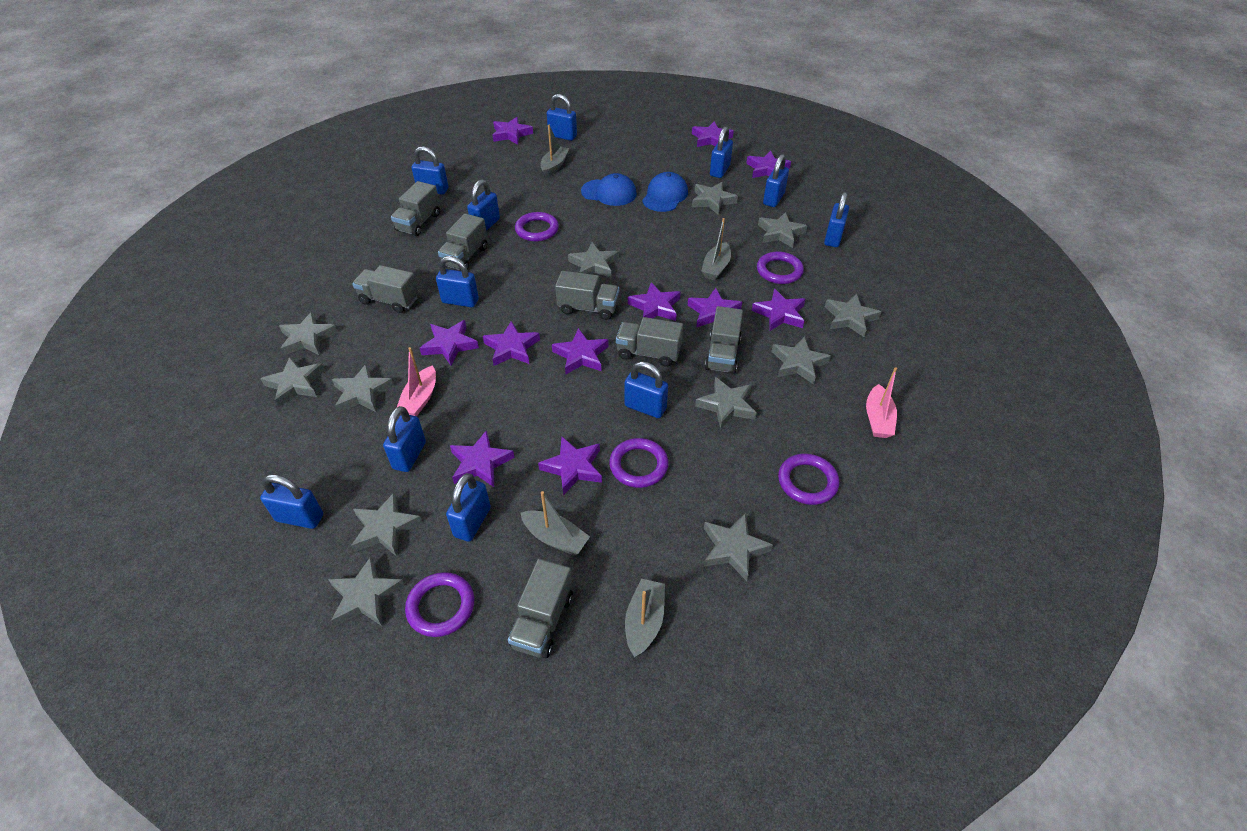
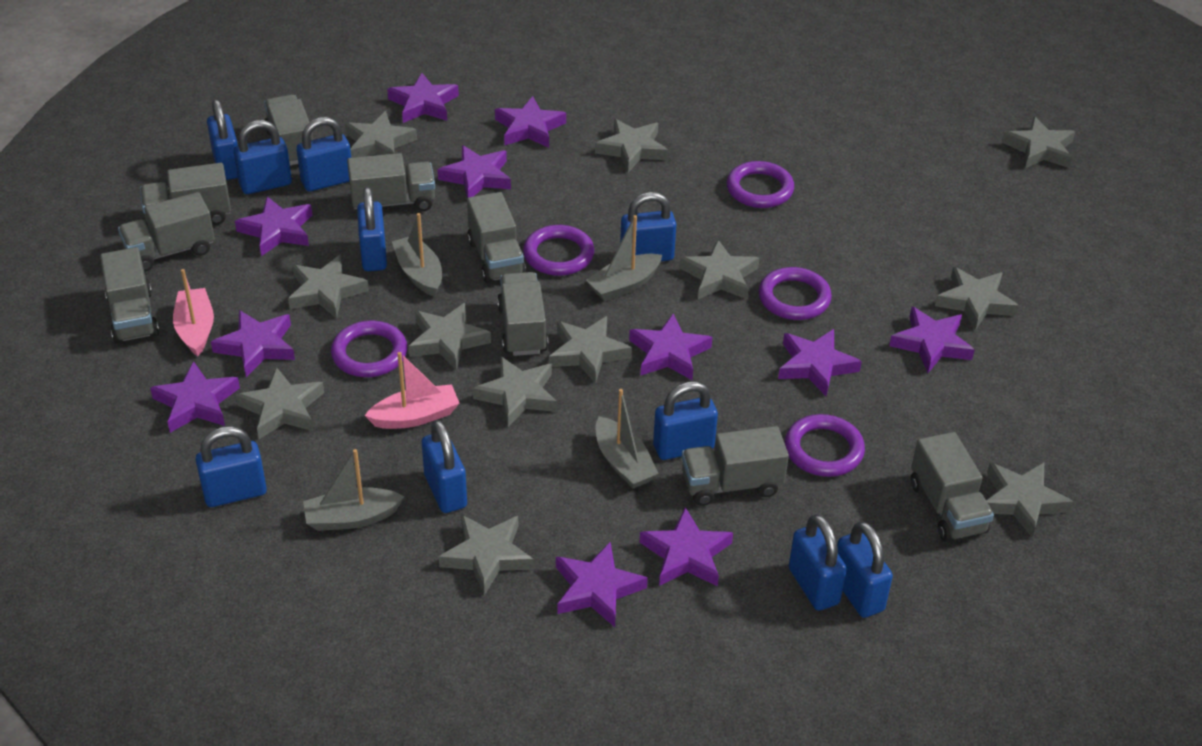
blue cap: [581,173,637,206] [642,172,688,212] = 2 -> none = 0
blue padlock: [260,474,323,529] [383,406,426,472] [411,146,449,195] [436,256,479,307] [446,473,491,542] [467,179,500,231] [547,94,577,141] [624,361,668,418] [710,126,733,178] [763,154,789,207] [824,192,849,247] = 11 -> [195,426,267,507] [207,99,238,180] [234,120,292,194] [297,117,351,191] [357,187,387,271] [422,420,467,513] [620,192,676,261] [653,381,718,460] [789,514,847,611] [837,521,893,618] = 10
grey truck: [352,265,419,313] [391,181,440,236] [438,214,487,270] [508,559,573,658] [555,271,619,320] [616,317,683,367] [705,306,743,374] = 7 -> [100,247,159,344] [118,192,215,272] [140,163,231,225] [264,94,313,165] [347,153,435,211] [467,192,526,283] [497,272,548,356] [681,426,789,506] [911,432,994,542] = 9

